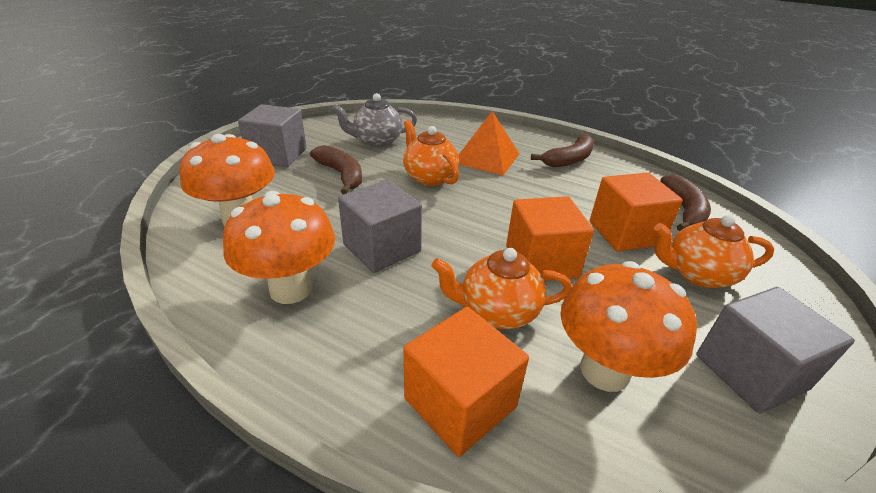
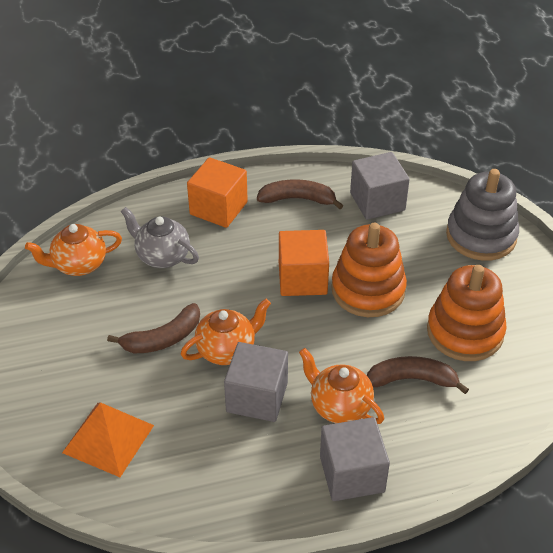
grey stacking toy: none = 0 -> [446,169,519,261] = 1
orange cube: [404,307,529,457] [506,196,594,281] [590,172,683,251] = 3 -> [187,157,248,228] [279,230,329,296] = 2
orange mushroom: [180,134,275,227] [223,191,335,304] [560,261,697,392] = 3 -> none = 0
orange stacking toy: none = 0 -> [331,223,407,317] [427,265,507,361] = 2

